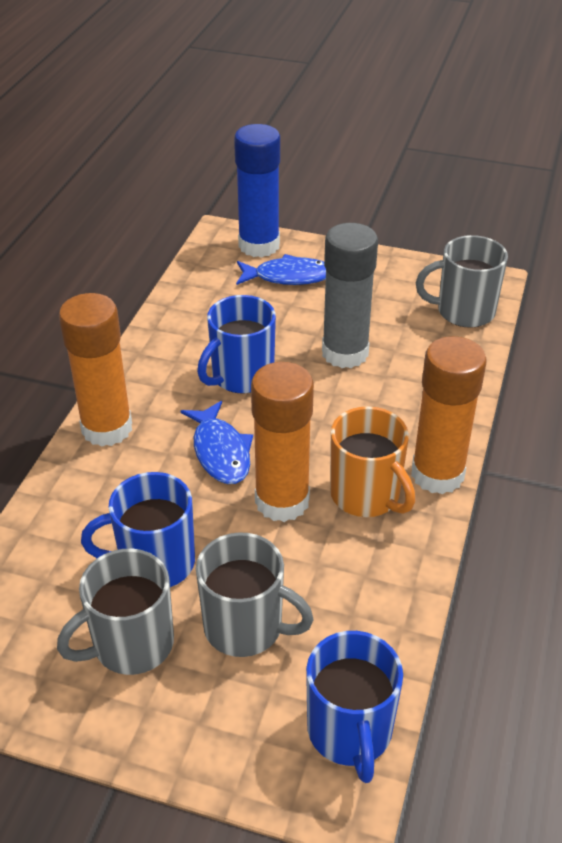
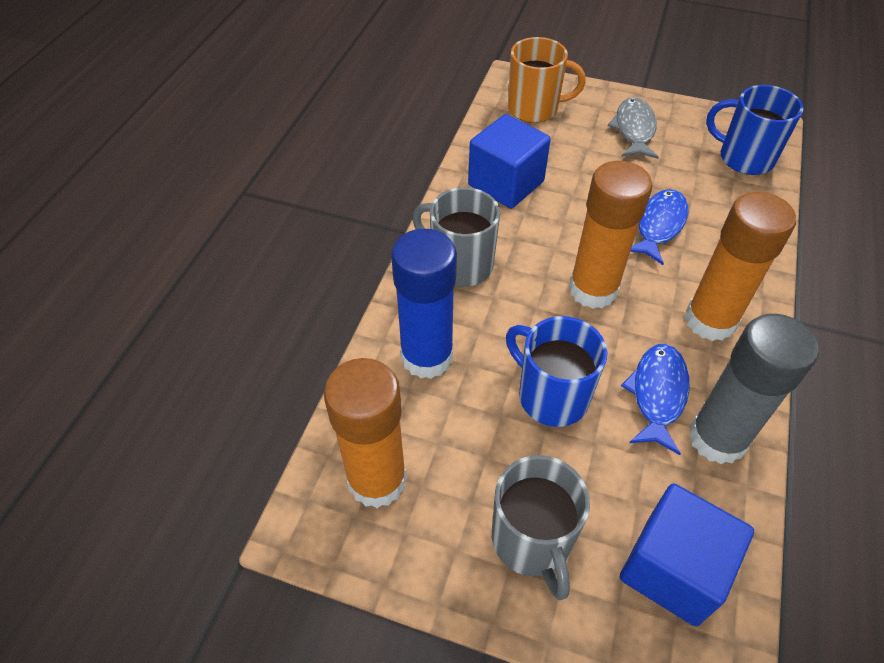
blue cube: none = 0 -> [468,114,551,209] [620,484,754,626] = 2
blue mug: [81,472,195,587] [197,295,276,394] [306,631,403,783] = 3 -> [506,316,608,427] [706,85,804,175] = 2
grey fish: none = 0 -> [608,97,659,159] = 1
grey mug: [57,549,174,675] [196,532,314,657] [416,235,508,328] = 3 -> [412,187,500,287] [492,455,590,600] = 2

